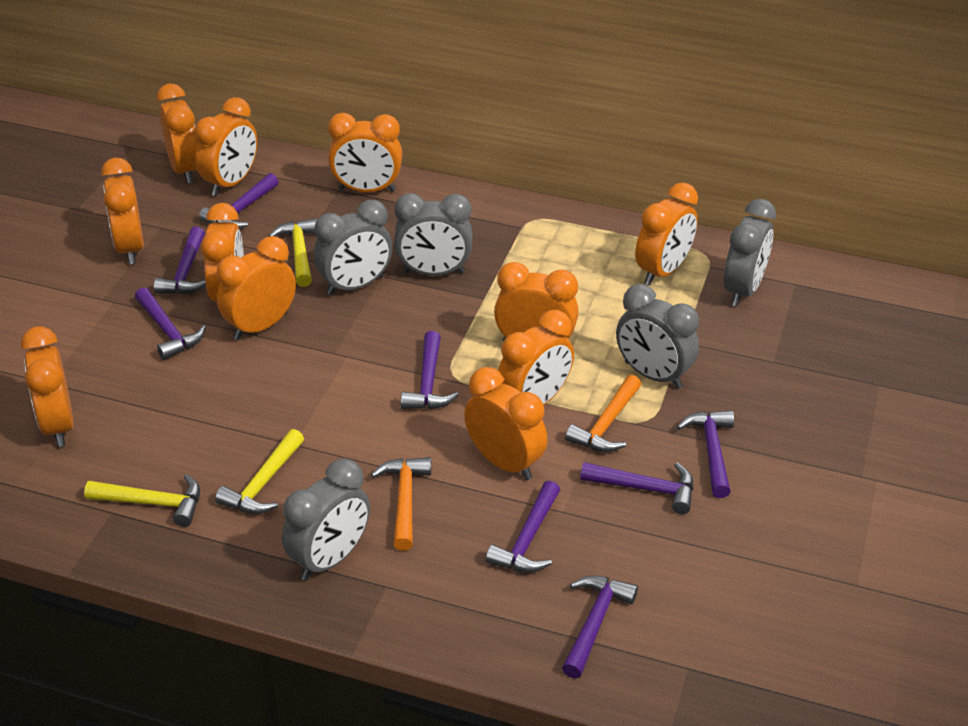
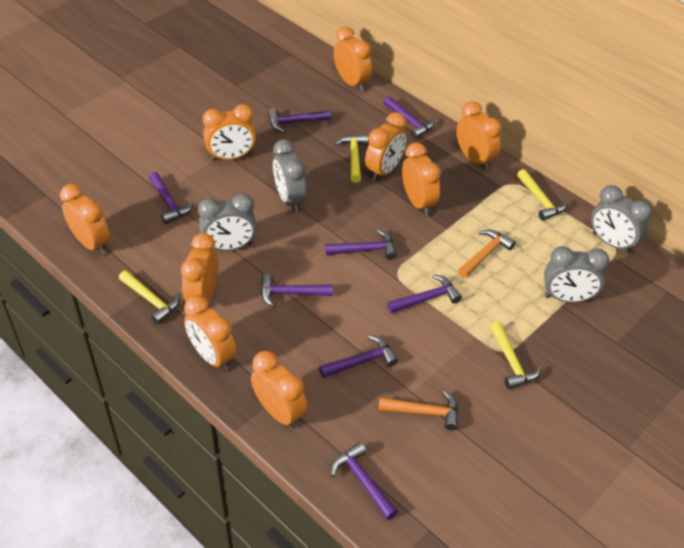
grey clock: [282,459,370,580] [314,200,393,295] [394,193,472,276] [616,284,699,389] [723,199,776,306] = 5 -> [198,193,257,251] [273,139,307,213] [544,246,610,302] [591,185,652,253] = 4
orange clock: [21,326,74,447] [101,158,144,265] [157,84,198,183] [195,97,257,196] [201,203,244,302] [217,236,296,340] [328,113,402,192] [464,367,547,480] [494,262,579,341] [498,310,574,405] [635,182,698,285] = 11 -> [60,184,110,255] [181,233,218,302] [184,295,237,371] [203,104,256,161] [251,351,307,429] [334,26,372,92] [365,112,407,181] [402,142,441,216] [456,101,502,170] = 9
yellow hammer: [84,474,200,527] [215,429,304,514] [269,218,317,287] = 3 -> [119,270,180,324] [335,134,368,183] [489,321,542,389] [517,169,567,221] = 4

